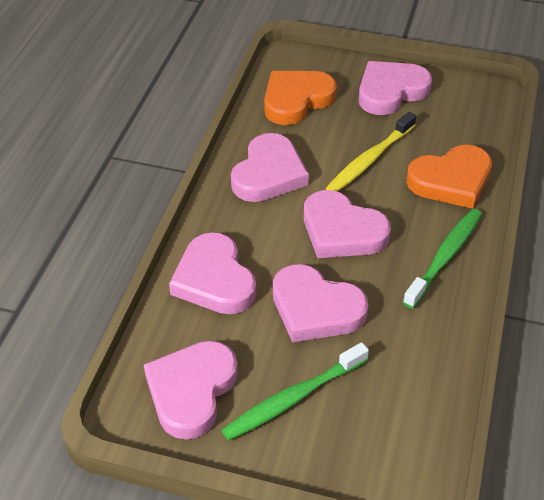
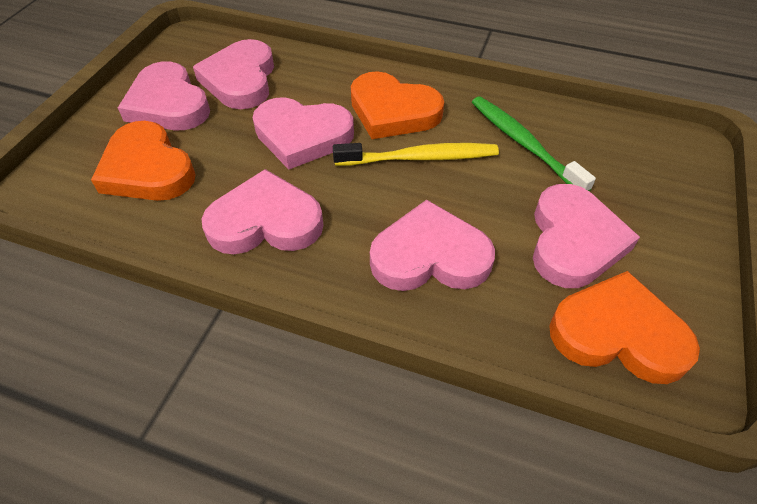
green toothbrush: [221,342,369,441] [403,209,482,309] = 2 -> [472,96,596,191] = 1
orange heart: [264,71,337,125] [406,145,492,209] = 2 -> [91,121,196,201] [351,71,444,139] [549,271,700,384] = 3

